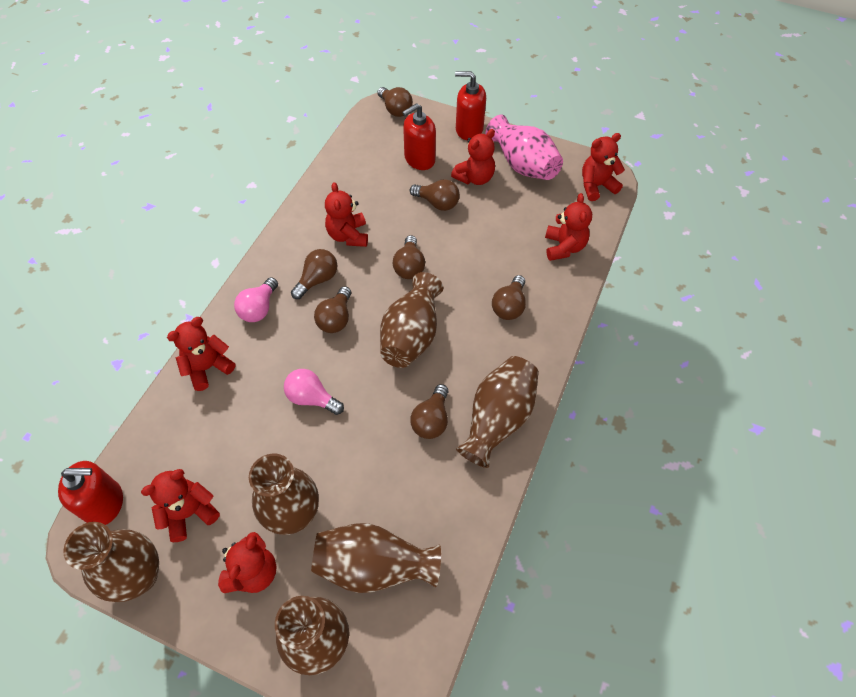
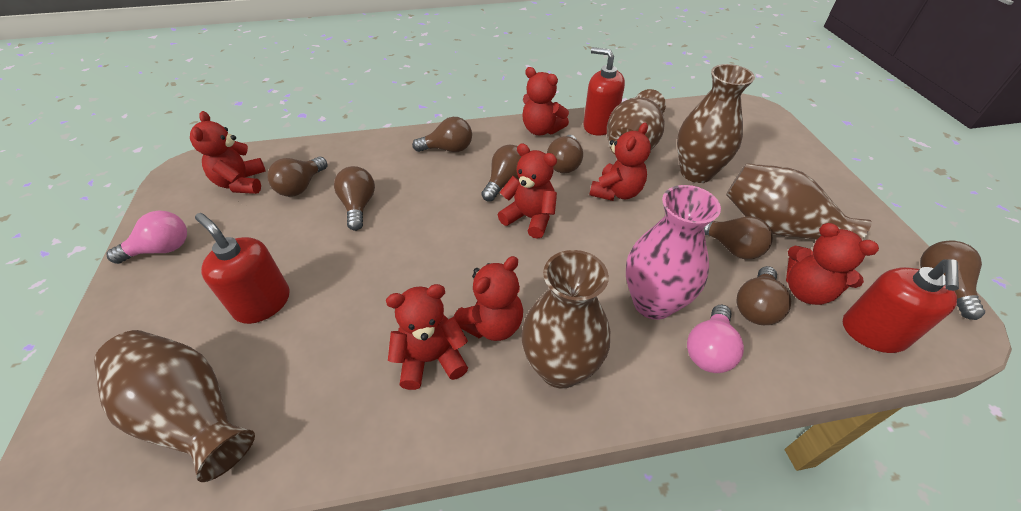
brown light bulb: [291,249,337,299] [314,286,351,333] [377,87,413,117] [393,235,425,279] [410,179,460,211] [410,384,448,439] [492,275,526,320] = 7 -> [267,157,328,197] [334,166,375,231] [412,117,472,152] [481,145,522,201] [547,135,583,173] [704,216,773,260] [736,266,791,325] [920,240,985,320] = 8
brown vase: [63,522,159,602] [249,454,319,535] [275,596,349,675] [311,523,441,593] [380,272,443,368] [456,356,539,468] = 6 -> [94,330,255,482] [521,250,610,389] [607,89,666,154] [677,64,755,183] [726,163,872,240] = 5

